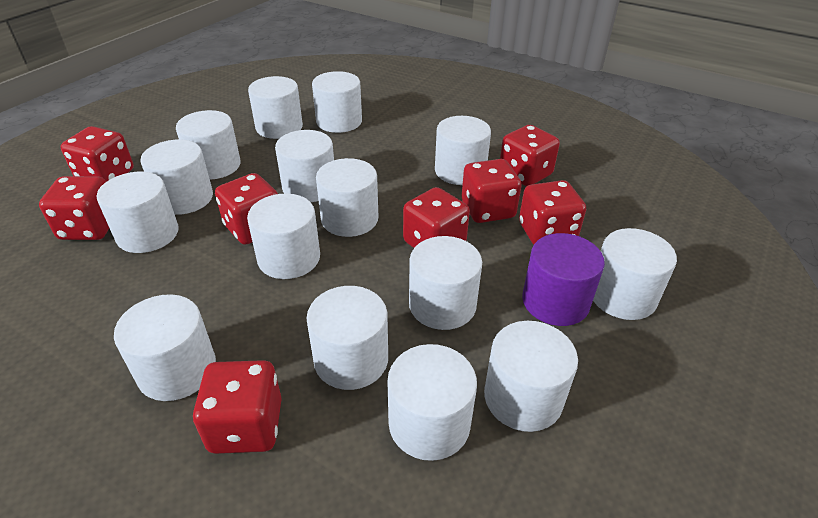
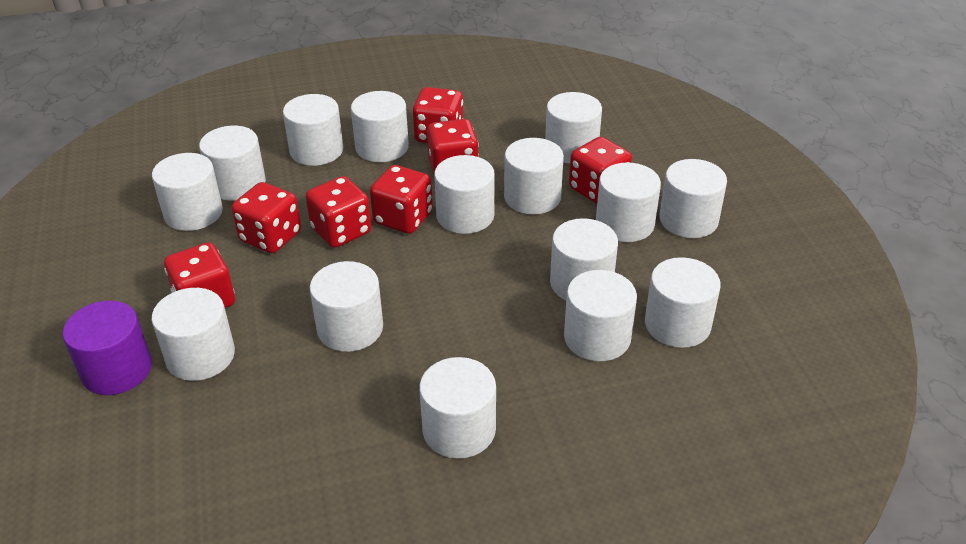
red dice: [39,176,109,240] [61,126,134,182] [193,360,282,454] [215,173,278,245] [403,187,470,248] [462,159,522,223] [500,125,560,186] [519,180,586,245] = 8 -> [164,242,235,308] [232,182,301,253] [306,176,371,248] [370,165,433,234] [412,87,463,143] [427,119,479,175] [569,137,632,204] = 7

